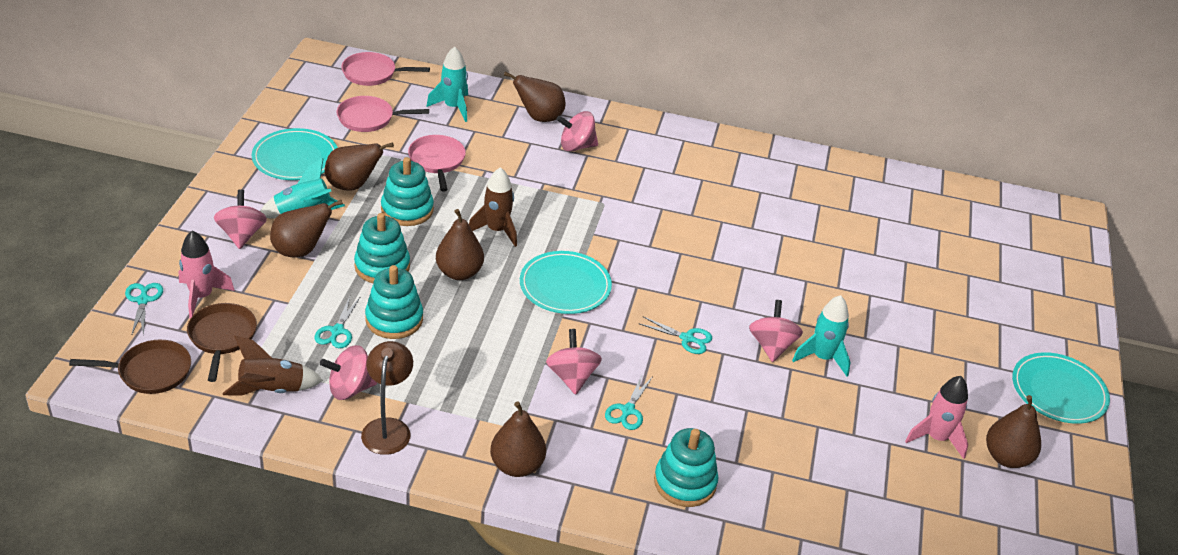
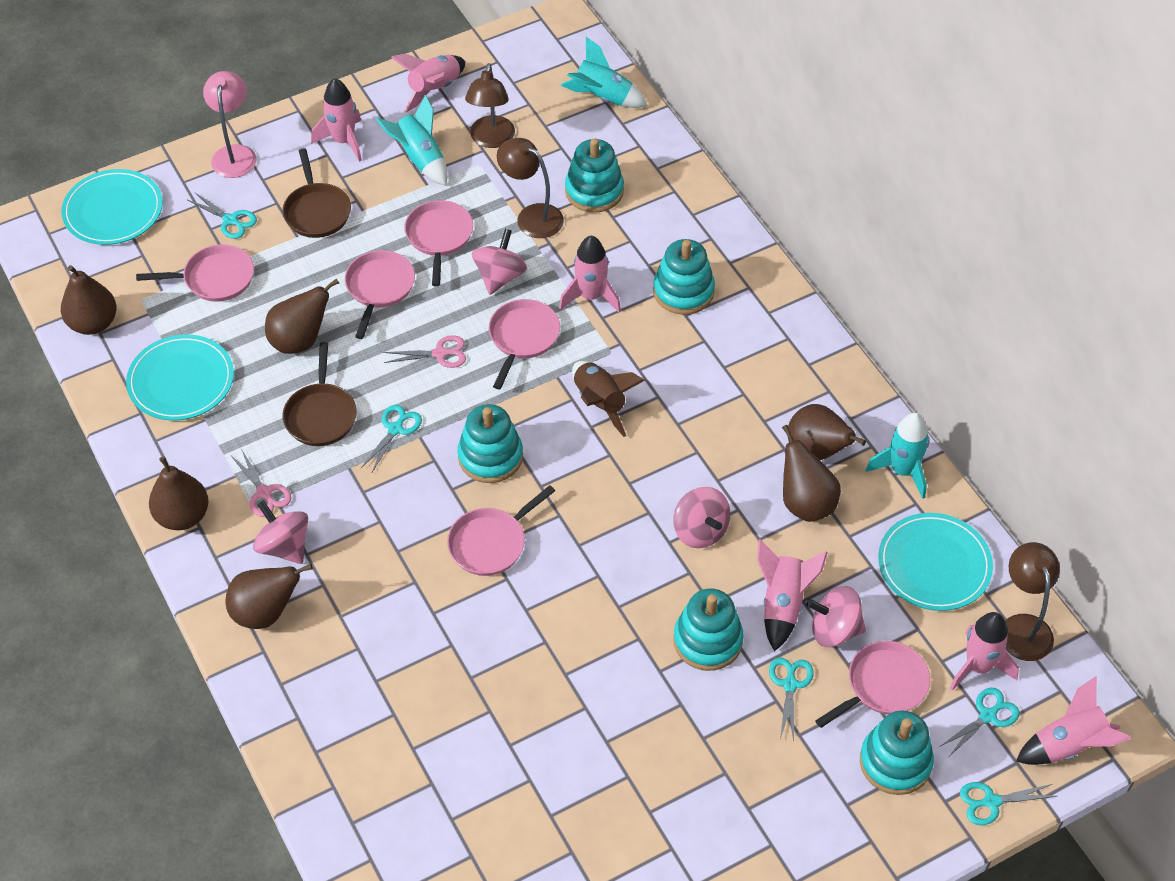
brown lamp: [361,341,413,455] = 1 -> [465,63,515,148] [497,138,564,238] [1005,542,1060,661] = 3
brown rocket: [223,336,323,396] [469,167,517,247] = 2 -> [572,361,645,437] = 1
pink lamp: none = 0 -> [203,71,257,178] = 1
pink pan: [337,96,429,132] [341,52,430,86] [408,135,466,192] = 3 -> [136,244,254,302] [345,250,415,339] [404,200,473,286] [447,485,555,576] [489,299,560,389] [815,641,930,728] = 6
pink rocket: [179,231,235,319] [905,376,968,459] = 2 -> [311,78,362,162] [391,54,465,112] [559,236,621,313] [757,540,828,651] [950,612,1019,691] [1016,676,1132,765] = 6
pink scissors: none = 0 -> [231,449,291,517] [383,335,466,368] = 2
pink spinning top: [214,189,267,249] [320,345,377,400] [546,329,602,395] [556,111,598,152] [749,300,803,362] = 5 -> [253,500,308,564] [472,229,527,295] [673,487,730,548] [806,586,866,647] = 4
turquoise scissors: [125,283,163,336] [314,296,360,348] [605,375,653,430] [640,317,712,354] = 4 -> [188,192,257,239] [361,405,422,474] [769,657,814,741] [938,688,1019,756] [960,782,1056,825] = 5
turquoise stacking toy: [354,213,410,283] [365,265,423,339] [381,157,434,226] [654,428,718,507] = 4 -> [457,404,523,483] [565,138,624,213] [653,239,715,315] [673,589,744,671] [860,710,934,795] = 5

